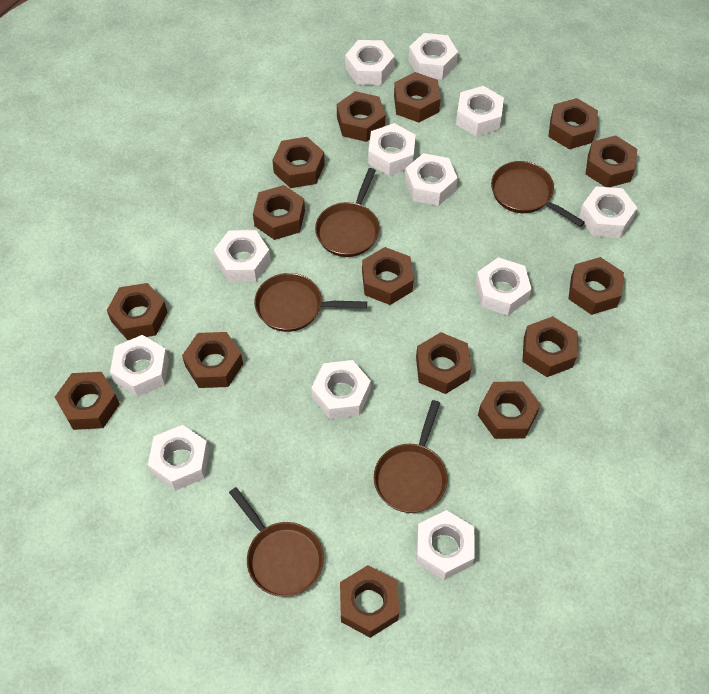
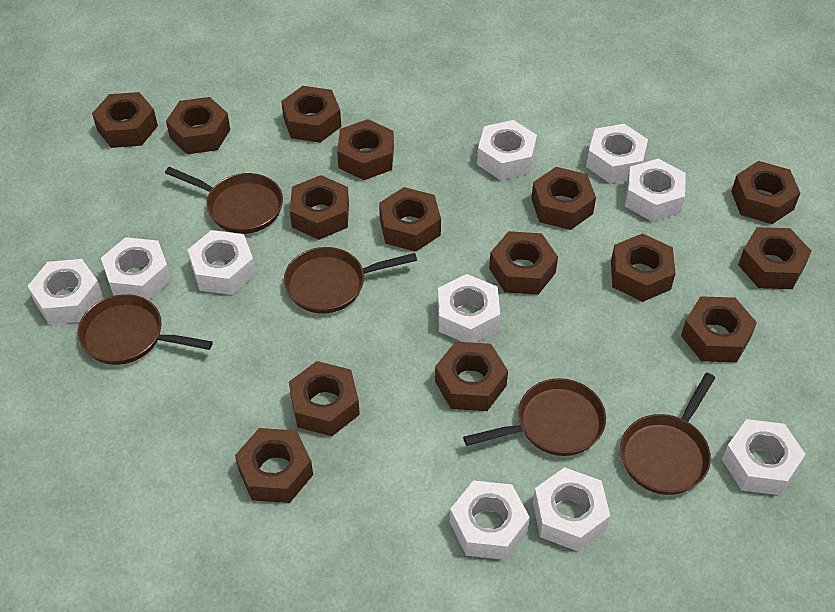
white nut: [110,335,169,397] [148,425,209,491] [214,230,271,282] [311,360,371,419] [345,40,394,85] [368,123,416,176] [405,153,458,206] [408,33,458,80] [416,510,474,580] [456,86,504,137] [475,257,532,316] [579,186,637,238] = 12 -> [28,259,103,324] [101,237,171,300] [187,230,256,295] [438,274,500,343] [450,480,530,560] [477,120,537,180] [533,467,610,551] [586,124,648,183] [625,159,686,222] [722,419,806,495] = 10

